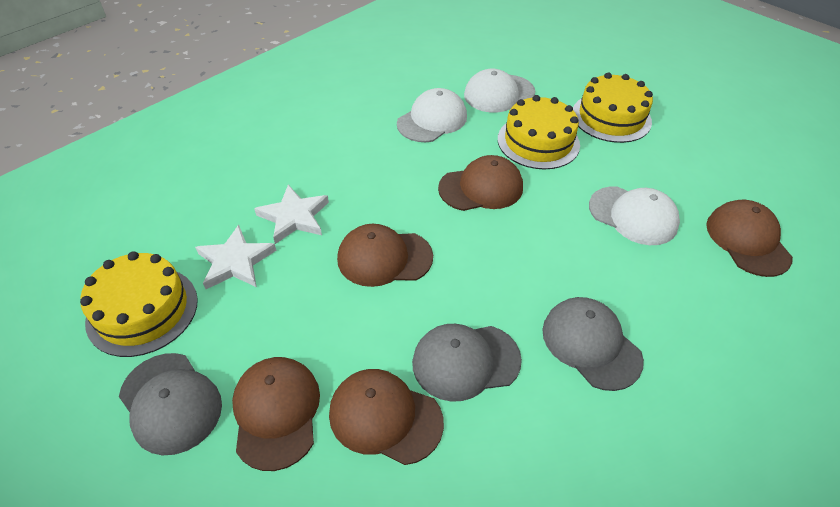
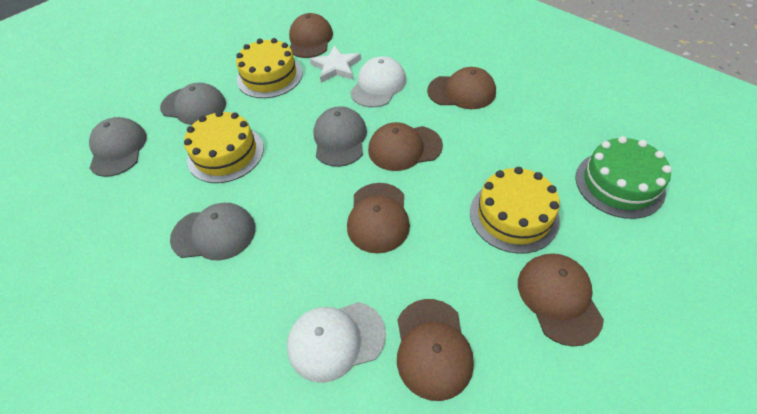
brown cap: [232,357,320,471] [329,369,444,465] [337,224,433,287] [438,155,523,211] [706,200,793,277] = 5 -> [289,13,333,58] [347,183,410,254] [368,122,443,171] [397,299,474,401] [427,67,496,109] [518,253,604,346] = 6
green cake: none = 0 -> [575,136,672,219] = 1
grey cap: [119,353,222,455] [412,324,522,402] [542,297,644,391] = 3 -> [89,117,147,177] [160,83,226,125] [170,203,256,261] [313,106,367,167] = 4
white cap: [397,88,467,142] [464,69,535,113] [589,186,680,245] = 3 -> [287,302,386,383] [350,56,406,107] = 2
white star: [195,225,276,289] [254,185,329,244] = 2 -> [310,45,361,83] = 1

